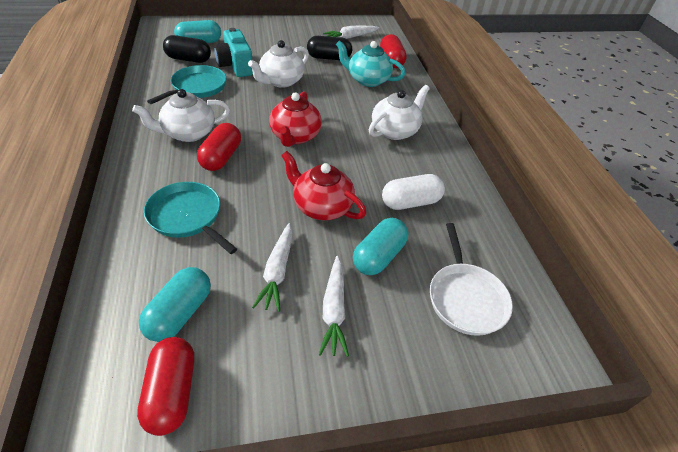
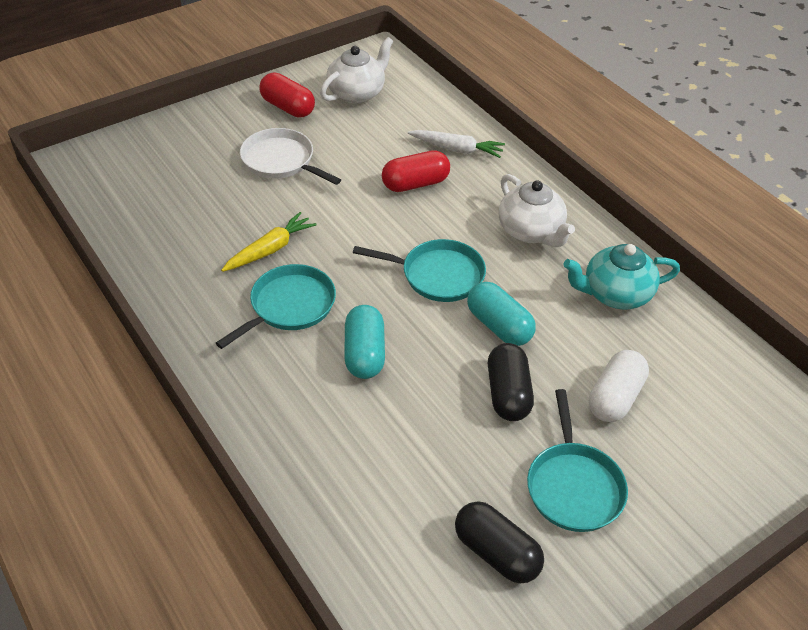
red capsule: [137,337,194,436] [197,123,241,171] [380,34,407,68] = 3 -> [260,73,315,117] [382,150,450,192] = 2
red teapot: [269,91,322,147] [281,151,366,220] = 2 -> none = 0
turquoise camera: [214,28,253,77] = 1 -> none = 0
turquoise capsule: [139,267,211,342] [174,20,221,43] [353,218,408,275] = 3 -> [344,305,385,379] [467,282,536,346] = 2
turquoise pan: [144,182,237,254] [147,65,226,104] = 2 -> [216,264,336,349] [353,239,486,302] [527,389,628,532] = 3
white carrot: [252,223,293,312] [319,256,349,357] [323,26,379,39] = 3 -> [408,130,505,158] = 1
white teapot: [132,89,230,142] [248,40,309,88] [369,85,430,140] = 3 -> [320,37,393,104] [499,174,575,247] = 2
yellow carrot: none = 0 -> [221,212,317,272] = 1

